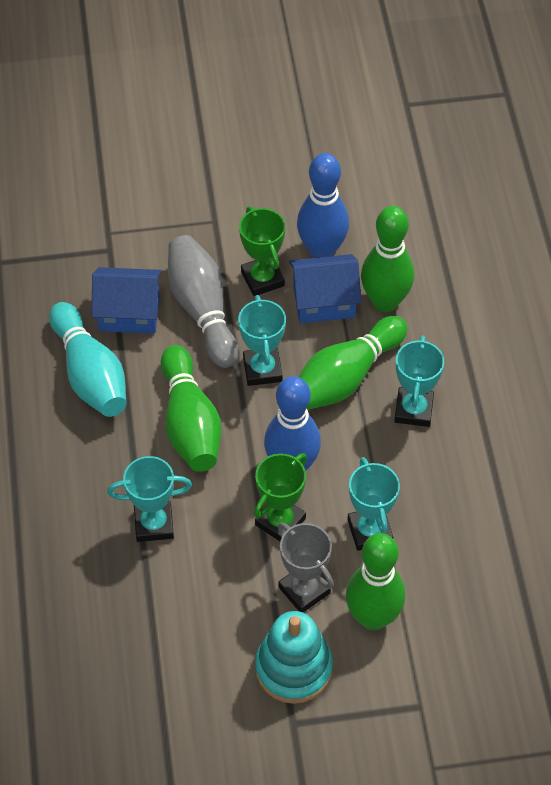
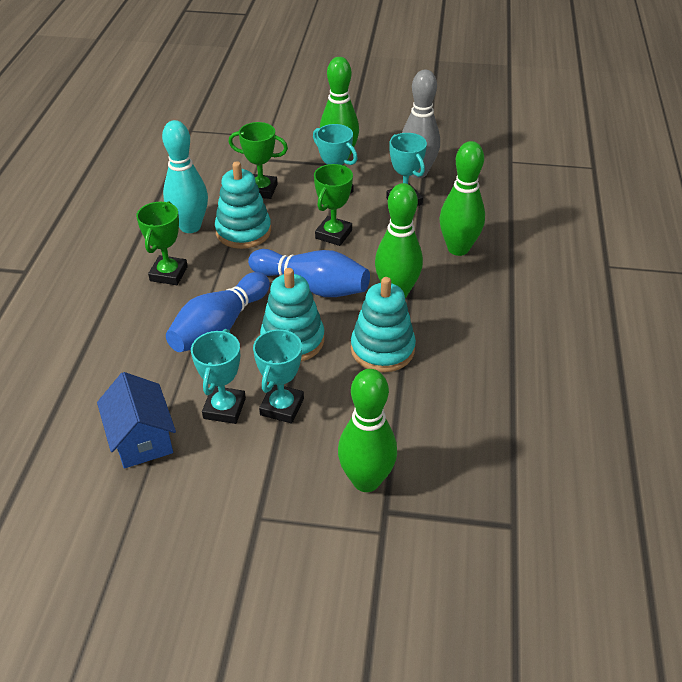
blue house: [92,267,162,334] [289,254,361,323] = 2 -> [97,372,176,469] = 1
green trophy: [239,206,285,296] [254,453,307,541] = 2 -> [136,201,188,285] [228,122,288,199] [314,164,353,246] = 3
grey trophy: [278,522,334,613] = 1 -> none = 0
turquoise stacking toy: [255,611,333,704] = 1 -> [215,161,271,249] [260,268,324,361] [351,277,416,372] = 3

